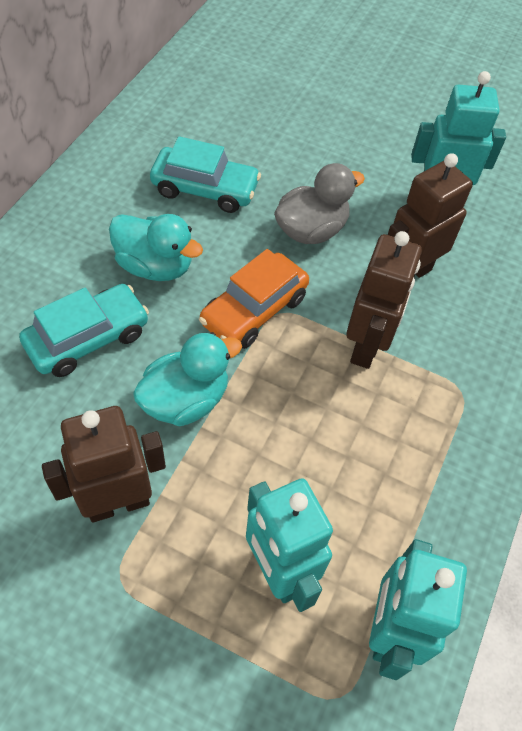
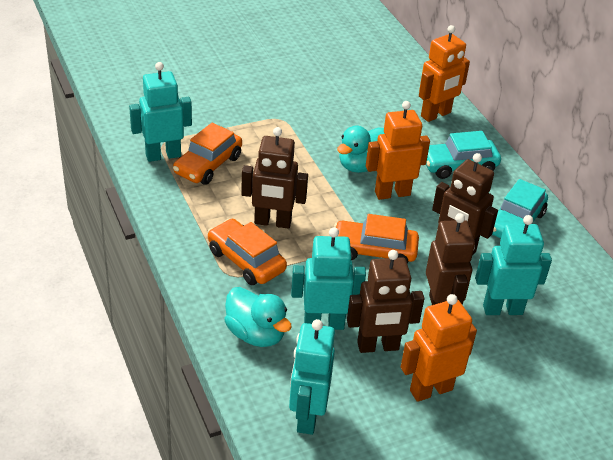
brown robot: [42,406,166,523] [346,231,422,369] [388,153,473,278] = 3 -> [241,127,308,229] [347,250,424,353] [426,213,475,305] [432,153,498,256] = 4
grey duck: [274,163,365,244] = 1 -> none = 0
orange car: [199,249,309,349] = 1 -> [173,123,242,185] [207,219,287,285] [334,214,419,264] = 3
orange robot: none = 0 -> [366,101,430,200] [401,294,477,402] [419,25,470,122] = 3
turquoise robot: [246,478,333,612] [369,539,467,680] [411,71,506,185] = 3 -> [129,62,192,162] [289,319,335,435] [291,227,366,330] [475,215,552,315] = 4

